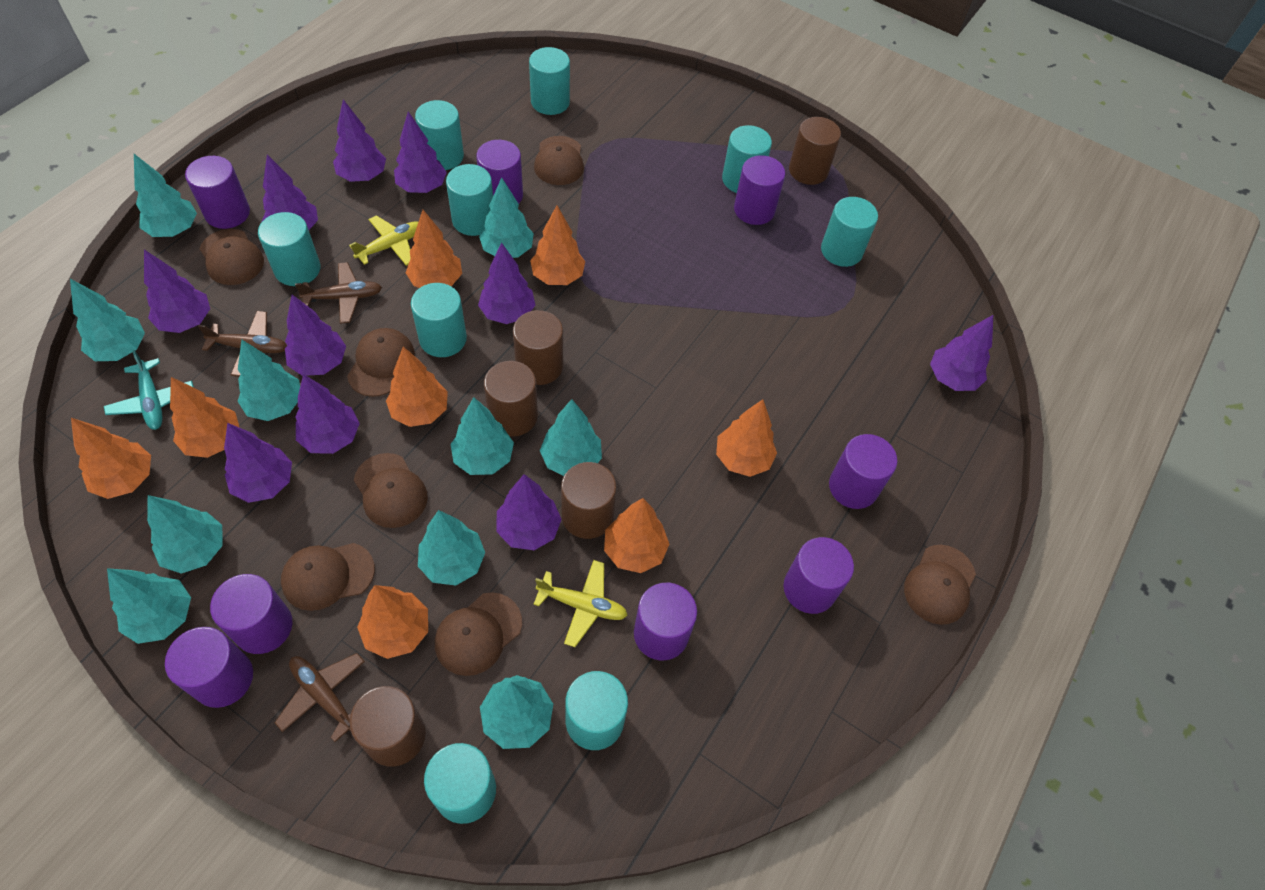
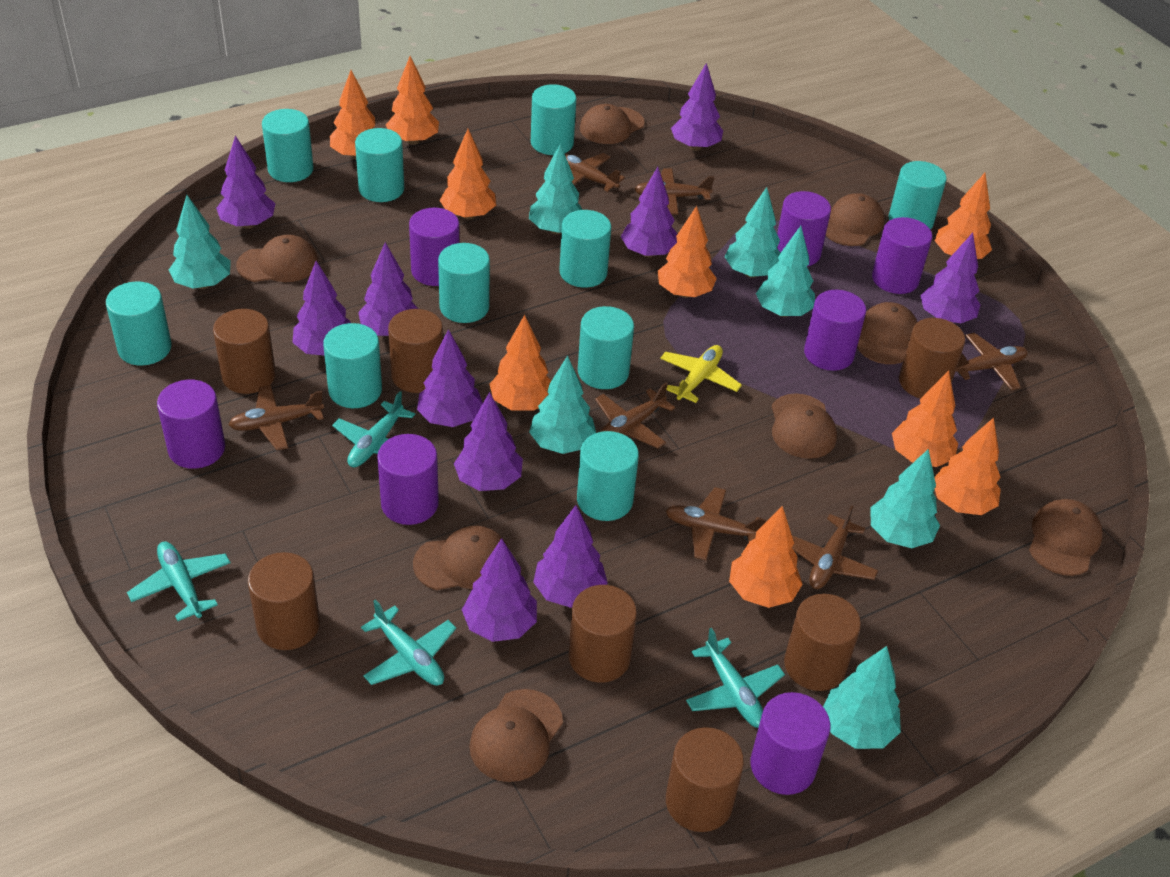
brown cap: [200,229,264,285] [281,543,375,611] [347,328,415,397] [354,453,428,528] [435,592,522,676] [534,136,584,185] [904,545,976,625] = 7 -> [236,235,318,282] [413,526,508,590] [469,689,563,782] [580,104,645,144] [772,393,837,459] [826,193,884,246] [857,302,917,364] [1029,499,1103,576] = 8
brown cylinder: [349,686,426,767] [484,361,538,437] [513,310,563,385] [561,462,617,539] [789,117,841,185] = 5 -> [213,309,276,394] [248,552,320,650] [388,309,443,393] [568,585,637,683] [666,727,744,832] [784,594,861,691] [899,318,965,399] = 7
brown plane: [198,311,287,377] [275,653,365,742] [295,262,382,324] = 3 -> [228,385,324,450] [565,153,625,192] [595,382,675,448] [635,168,714,215] [665,487,766,560] [792,505,878,589] [955,333,1028,390] = 7
orange tree: [71,418,151,499] [170,377,240,458] [357,585,428,659] [386,347,448,427] [406,210,462,288] [530,206,585,285] [604,498,669,573] [716,399,777,477] = 8 -> [330,70,375,159] [386,56,439,145] [439,129,496,220] [489,315,551,411] [658,206,717,298] [729,506,803,608] [892,371,958,467] [934,418,1001,515] [935,173,992,259] = 9
purple cylinder: [165,627,253,708] [185,156,250,229] [210,574,292,654] [476,140,523,204] [634,583,697,661] [734,155,785,225] [783,537,854,614] [829,434,897,509] = 8 -> [157,380,225,469] [377,434,439,525] [409,208,459,286] [750,692,831,795] [777,191,831,266] [804,290,866,371] [872,217,932,294] = 7
turquoise cylinder: [258,212,320,286] [411,283,467,357] [415,100,464,170] [424,743,496,824] [446,164,493,236] [529,47,570,115] [565,671,628,750] [722,125,772,193] [821,197,878,267] = 9 -> [106,281,172,366] [262,109,314,182] [323,323,382,408] [355,128,404,202] [438,243,490,323] [531,84,576,155] [559,210,611,288] [577,431,639,521] [578,306,634,389] [889,161,947,230] = 10
turquoise plane: [104,350,194,430] = 1 -> [127,541,230,621] [332,391,415,467] [361,600,456,686] [686,628,785,728] = 4
turquoise tree: [70,279,145,361] [107,568,191,644] [134,154,197,237] [147,495,222,574] [237,339,300,421] [418,510,485,585] [451,397,514,475] [479,177,534,258] [480,675,553,749] [540,399,602,476] = 10 -> [169,195,231,289] [529,143,582,234] [529,355,596,454] [725,187,780,278] [756,226,815,317] [823,646,901,749] [870,449,940,548] = 7
yellow plane: [349,215,418,266] [534,560,628,647] = 2 -> [660,345,742,403] = 1

